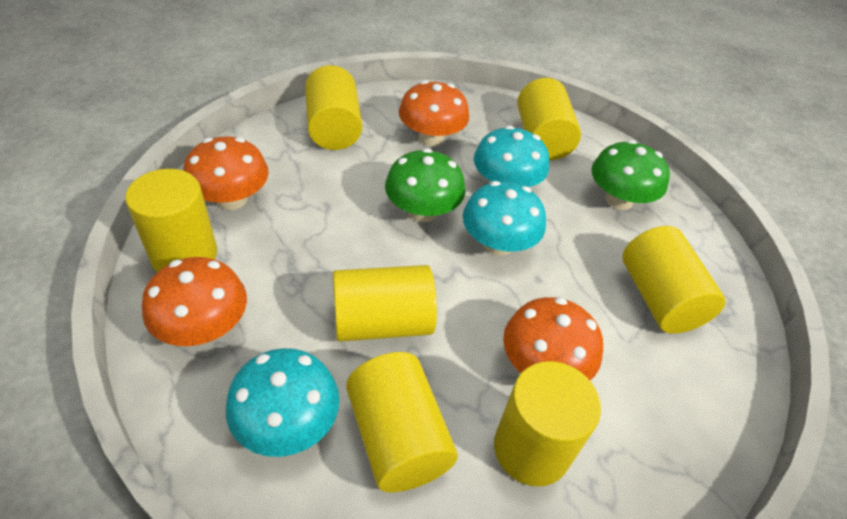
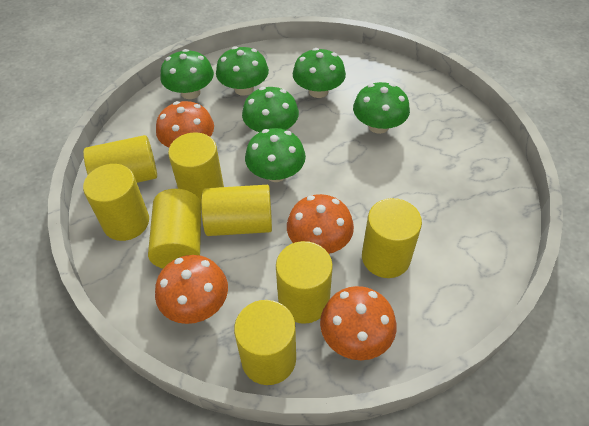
green mushroom: [385,148,465,222] [591,140,670,210] = 2 -> [160,49,214,99] [216,46,269,96] [242,87,299,132] [245,128,306,182] [292,48,346,98] [353,82,410,134] = 6
turquoise mushroom: [226,348,340,457] [463,181,546,256] [474,125,549,187] = 3 -> none = 0
yellow cylinder: [125,169,217,272] [305,65,362,150] [333,265,437,342] [346,352,458,492] [494,361,601,486] [517,78,581,160] [622,226,726,334] = 7 -> [83,135,157,183] [83,164,149,241] [148,189,201,269] [168,132,224,201] [201,185,272,236] [234,300,296,385] [276,241,333,324] [362,198,422,278] = 8

